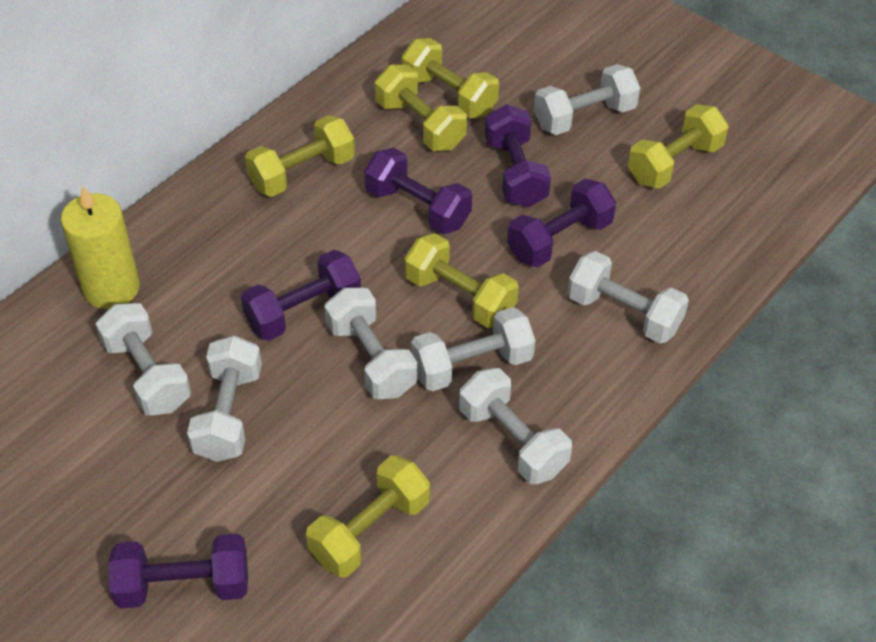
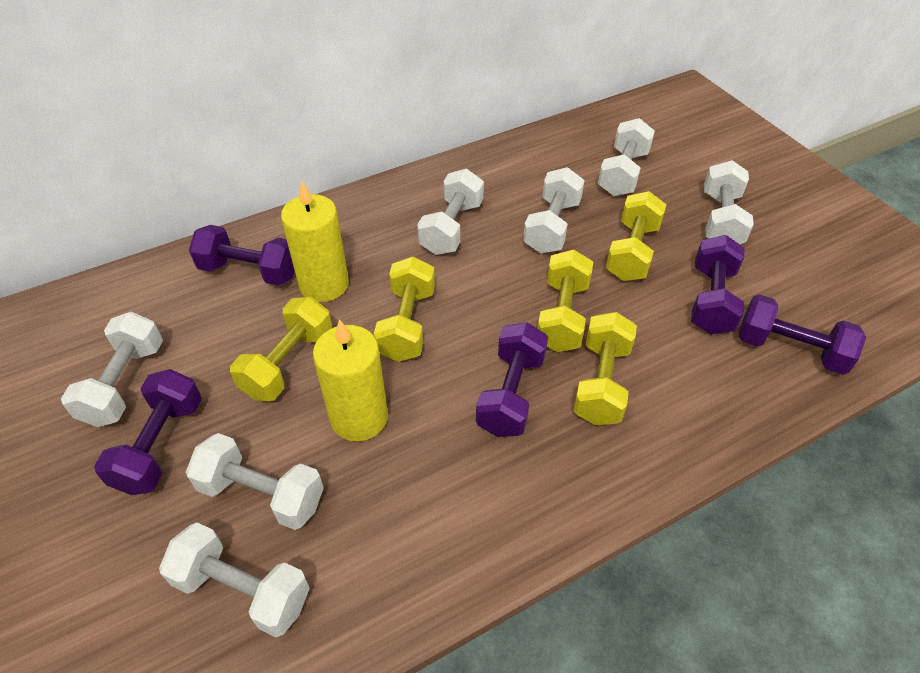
yellow candle: [61,186,140,309] = 1 -> [281,181,349,302] [313,319,388,442] = 2
yellow dumbbell: [245,115,355,197] [306,455,430,577] [375,65,467,151] [402,38,499,119] [405,233,519,328] [628,104,729,189] = 6 -> [230,297,332,401] [374,256,435,362] [538,249,593,352] [573,312,637,425] [606,191,667,281] = 5

